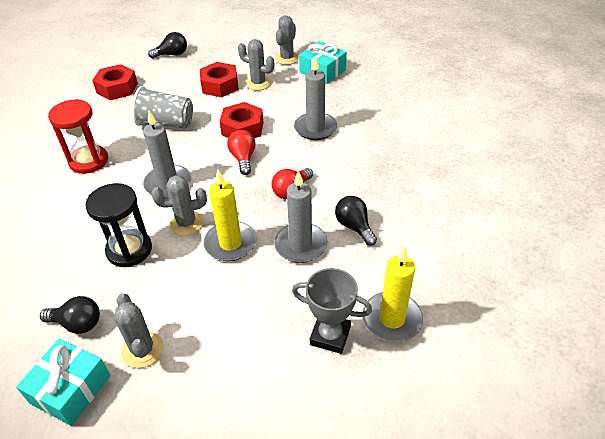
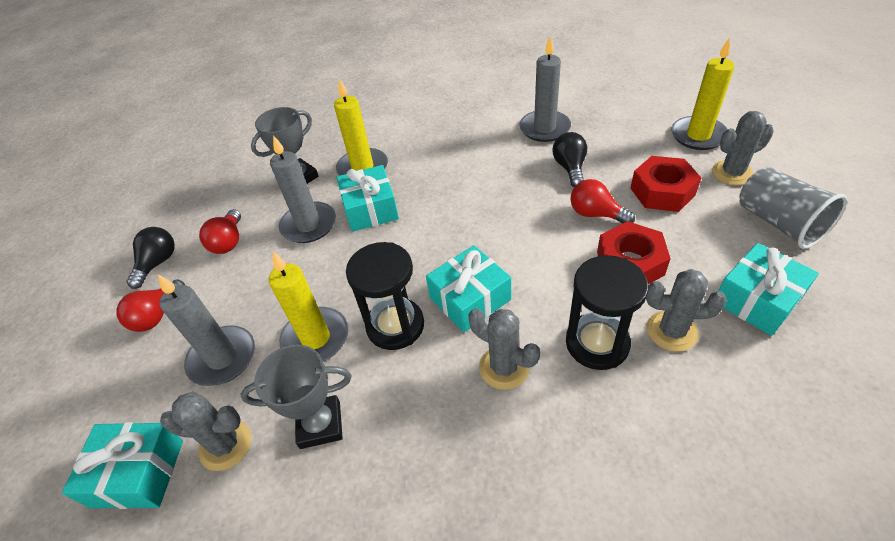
black hourglass: [85,183,152,267] = 1 -> [346,242,424,350] [566,255,649,370] = 2
black light bulb: [40,296,100,334] [148,32,187,59] [335,196,377,246] = 3 -> [127,227,175,289] [552,132,587,187] = 2
grey trophy: [292,268,372,354] = 1 -> [240,344,352,449] [251,107,318,184] = 2
red hourglass: [48,99,108,174] = 1 -> none = 0
red light bulb: [227,130,256,175] [271,168,313,199] = 2 -> [116,279,185,332] [199,209,241,254] [570,179,635,223] = 3
red nut: [92,64,138,100] [200,62,239,97] [220,102,264,138] = 3 -> [597,221,671,284] [630,156,701,212] = 2
turquoise gift: [16,339,111,426] [299,41,347,84] = 2 -> [62,422,183,509] [337,165,399,232] [426,245,511,332] [719,243,819,336] = 4
yellow candle: [204,170,257,261] [363,246,423,342] = 2 -> [269,252,348,362] [334,78,388,176] [672,38,734,150] = 3

